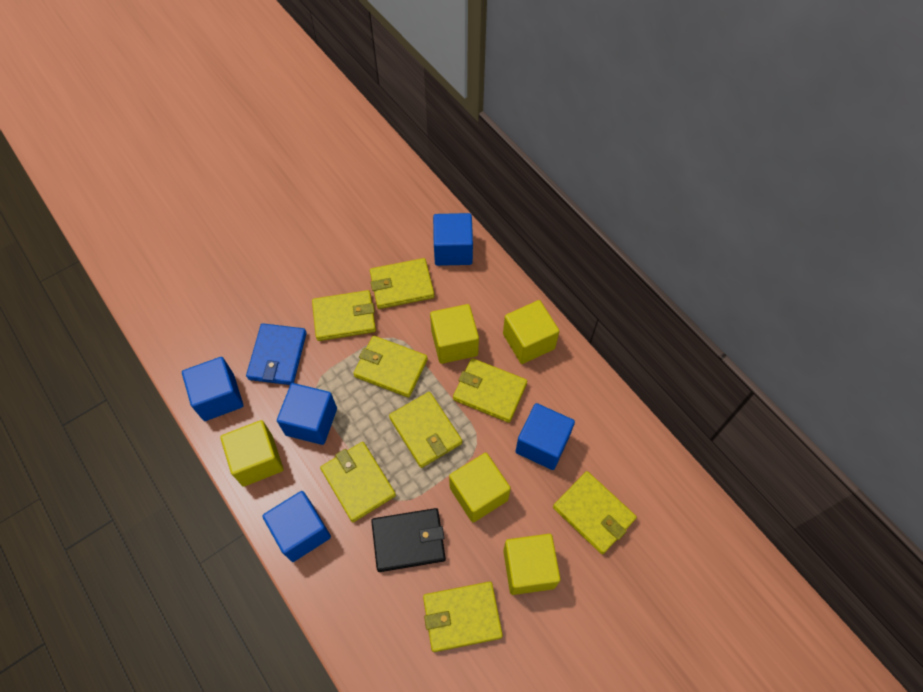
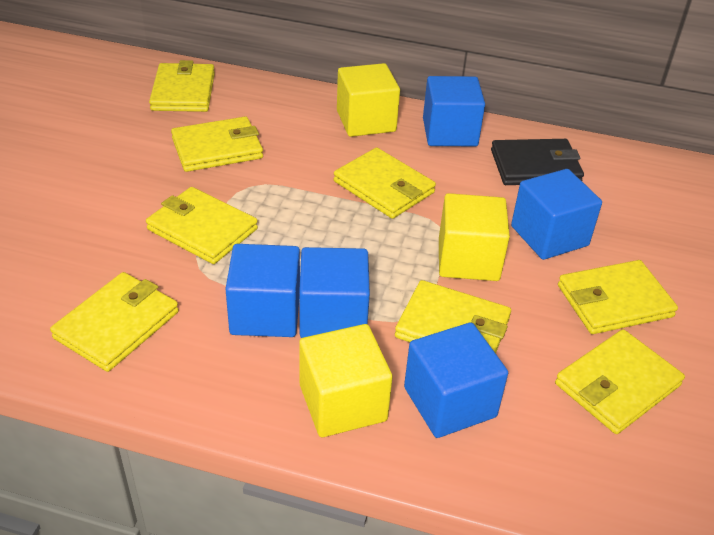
blue wallet: [246,323,307,385] = 1 -> none = 0
yellow cube: [220,420,283,487] [430,304,479,364] [449,453,511,522] [503,300,559,364] [503,534,560,595] = 5 -> [299,324,393,437] [337,63,400,137] [439,193,510,281] = 3

